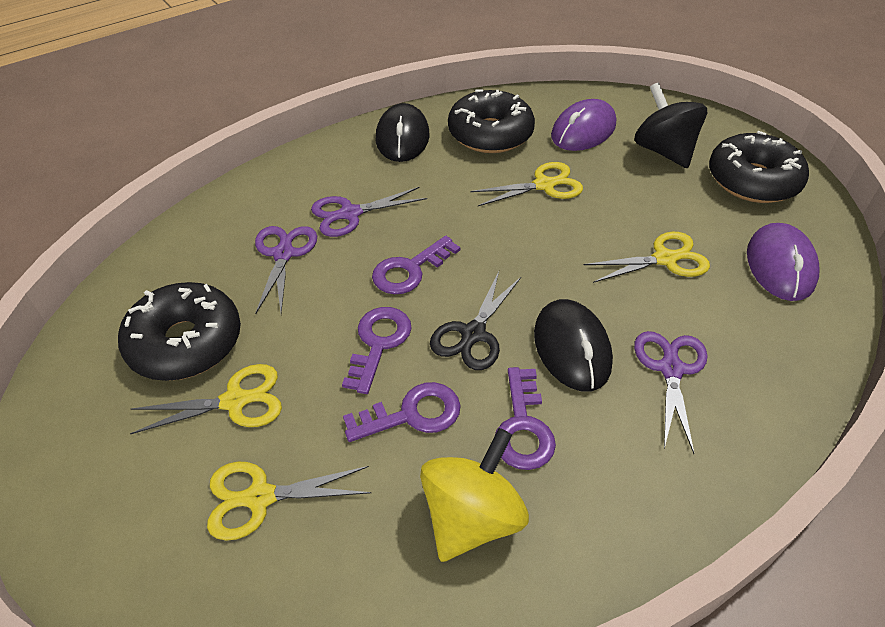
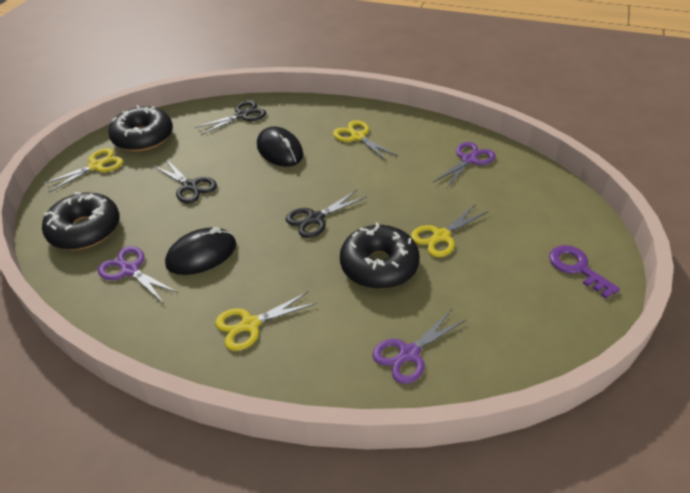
black scissors: [430,271,521,370] = 1 -> [153,158,217,204] [195,101,266,135] [285,190,367,238] = 3
black spinning top: [634,83,707,168] = 1 -> none = 0
purple key: [342,307,412,394] [343,382,461,442] [372,236,460,294] [495,367,556,470] = 4 -> [549,245,620,299] = 1
purple mouse: [551,99,616,151] [747,223,820,301] = 2 -> none = 0
yellow spinning top: [420,428,529,562] = 1 -> none = 0

